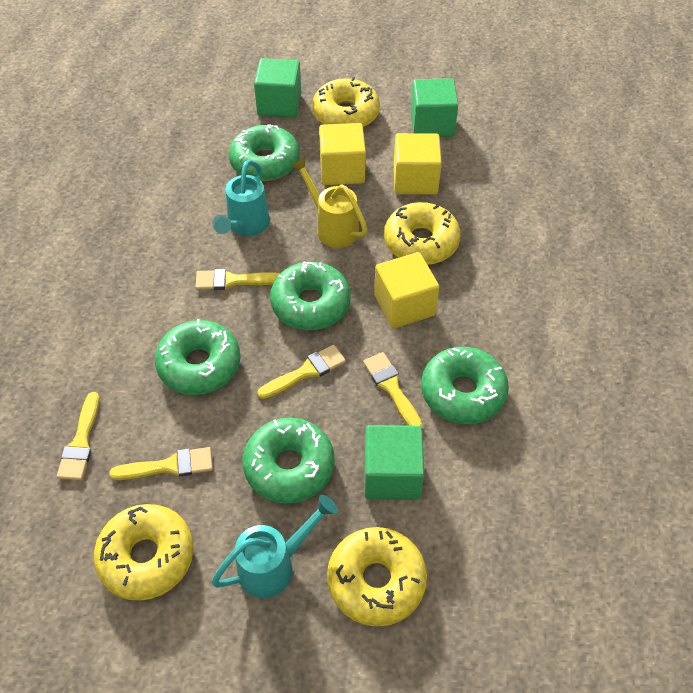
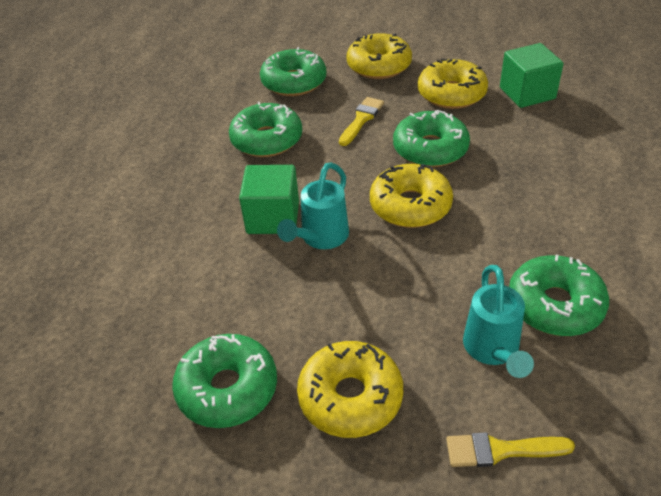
green cube: [254,58,301,118] [365,425,424,500] [411,78,458,137] = 3 -> [239,165,299,234] [500,43,563,108] = 2
yellow brush: [57,392,100,480] [109,447,213,480] [195,269,280,290] [257,345,346,399] [363,352,422,427] = 5 -> [339,97,384,146] [446,432,575,467] = 2
yellow cube: [319,123,366,185] [374,252,439,329] [394,133,442,195] = 3 -> none = 0
yellow watering can: [291,157,368,248] = 1 -> none = 0

